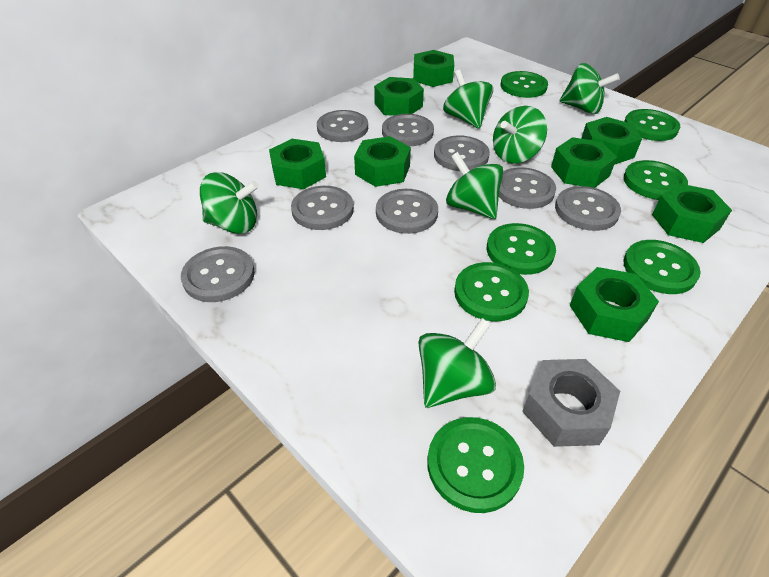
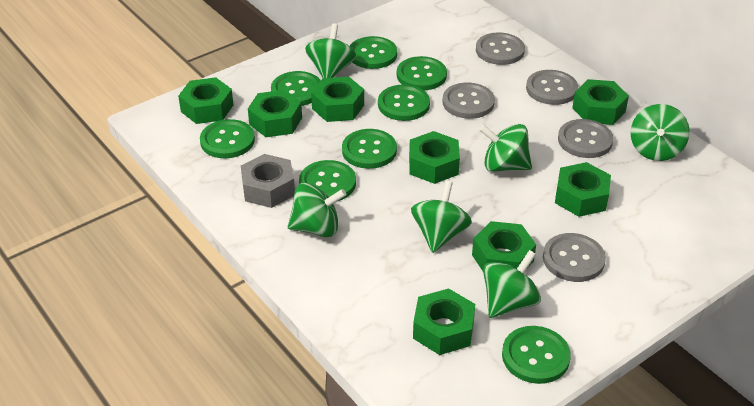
green button: [427,417,524,513] [454,262,529,321] [487,223,556,275] [500,71,548,98] [623,240,701,294] [624,109,680,141] [624,160,688,200] = 7 -> [200,119,255,158] [271,71,321,106] [299,160,356,201] [342,129,397,169] [350,36,397,69] [378,85,430,121] [397,56,447,90] [502,326,571,384] = 8
grey button: [181,246,255,302] [291,186,354,230] [317,110,368,142] [376,189,438,234] [382,114,434,146] [434,135,490,171] [499,167,556,209] [555,186,621,231] = 8 -> [442,83,495,119] [476,32,525,65] [526,70,578,105] [543,233,606,282] [558,119,613,158] = 5

